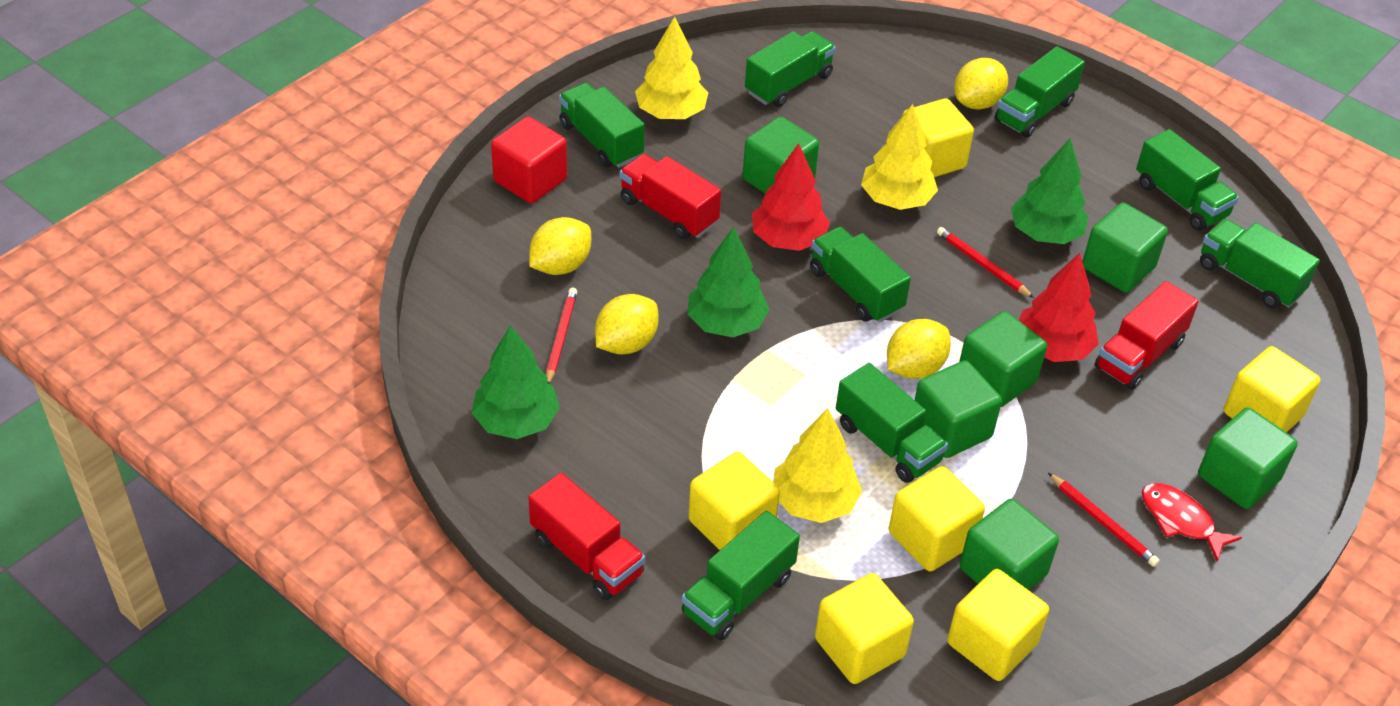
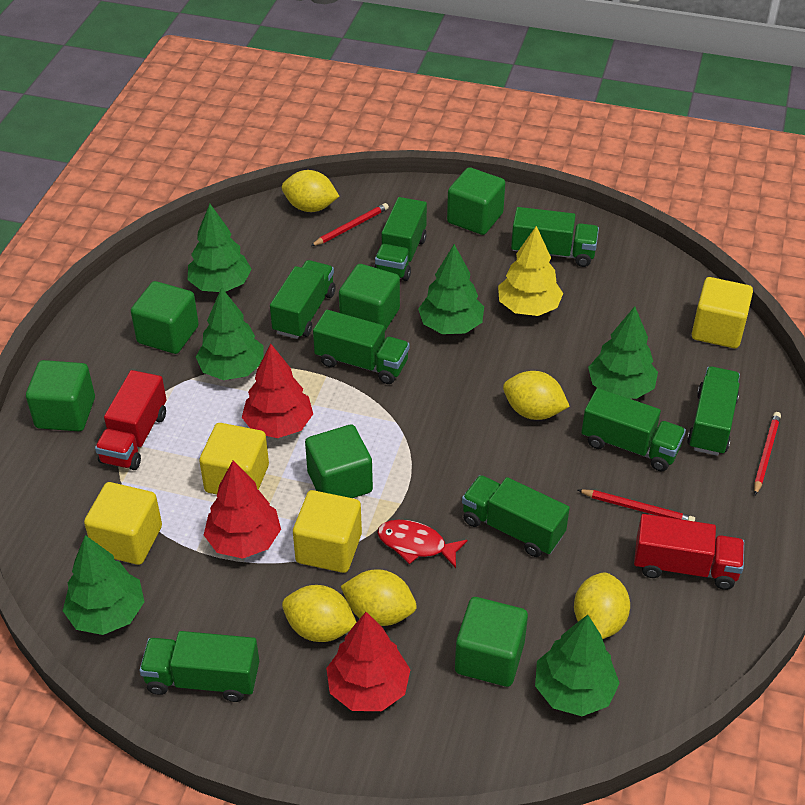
green tree: [472,325,560,439] [687,227,770,337] [1011,138,1089,244] = 3 -> [63,535,145,635] [188,204,252,292] [196,287,263,380] [418,244,484,334] [535,615,620,716] [588,306,658,399] = 6
red cube: [491,117,567,203] = 1 -> none = 0
red tree: [752,143,830,251] [1019,253,1099,362] = 2 -> [204,461,281,559] [242,344,313,438] [326,612,411,711] = 3
red truck: [528,473,645,600] [620,154,721,239] [1095,281,1199,390] = 3 -> [95,370,167,470] [634,514,744,590] = 2
yellow cube: [688,452,780,550] [815,573,914,684] [889,466,985,572] [902,98,974,177] [947,569,1049,681] [1224,346,1320,433] = 6 -> [84,482,162,565] [199,423,269,494] [293,490,362,573] [692,277,753,348] = 4
yellow lemon: [529,217,591,275] [595,294,658,355] [887,319,951,379] [954,58,1008,109] = 4 -> [282,170,339,212] [282,585,357,642] [341,569,417,626] [503,371,570,420] [574,572,630,639] = 5
yellow tree: [635,16,708,119] [773,408,862,523] [861,104,938,210] = 3 -> [498,226,563,316] = 1

